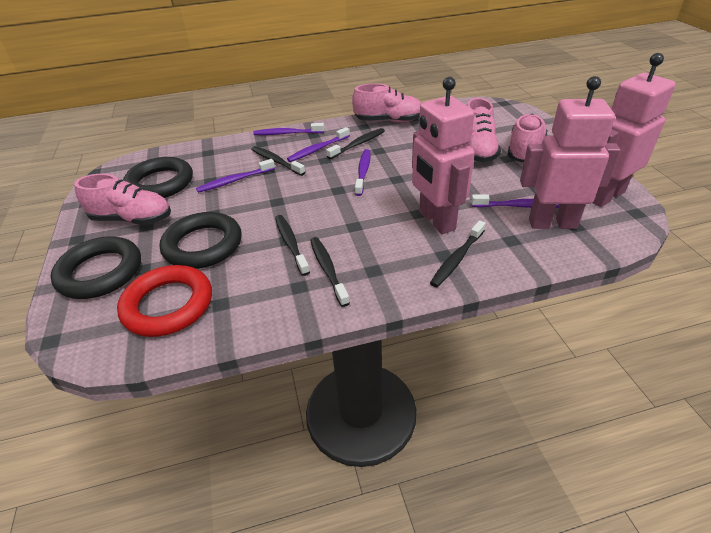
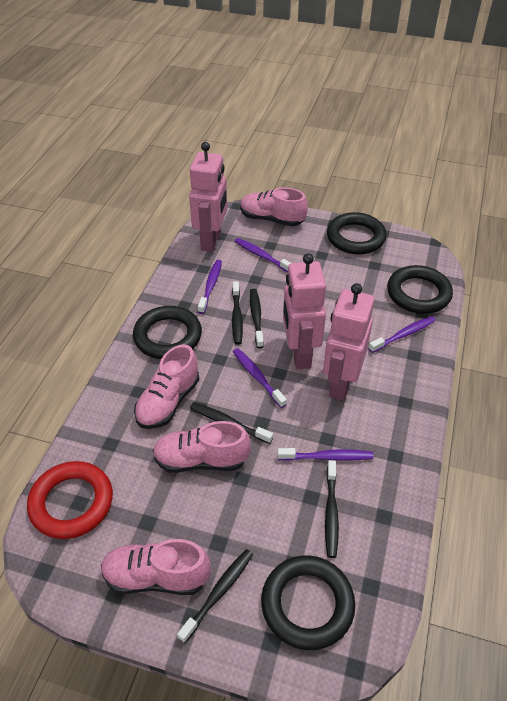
black ring: [51,236,141,299] [123,157,193,198] [160,212,242,269] = 3 -> [133,306,202,359] [261,555,355,650] [327,212,387,255] [387,265,453,314] = 4

